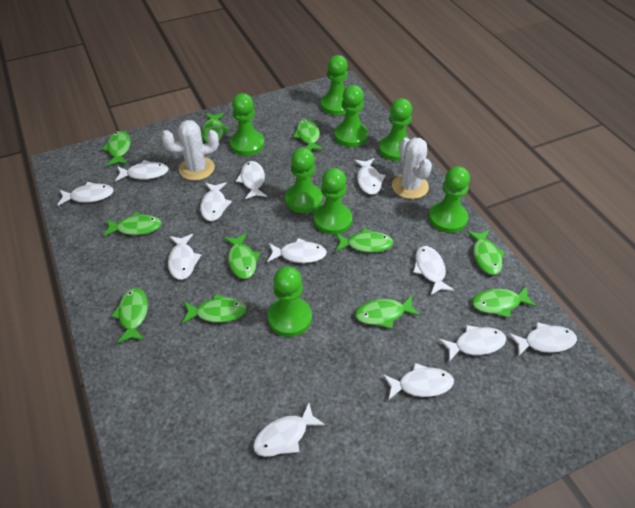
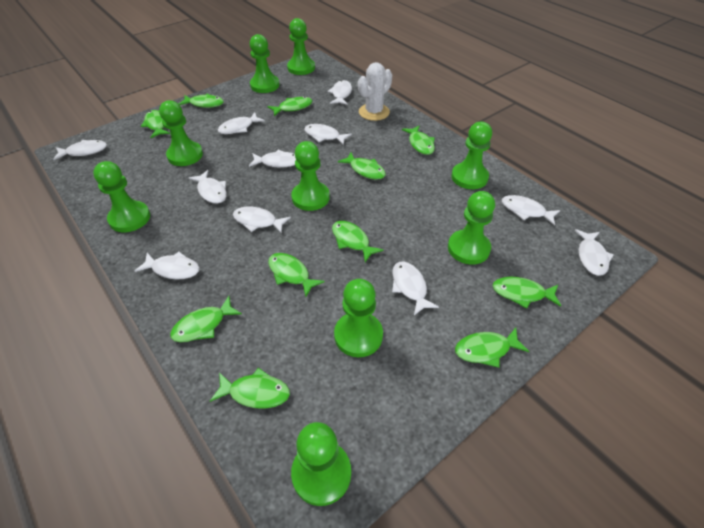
green pawn: [230,93,265,156] [268,266,312,337] [285,148,323,213] [314,168,352,235] [321,55,348,115] [334,85,368,147] [379,98,412,161] [429,166,470,233] = 8 -> [93,161,150,232] [159,100,203,166] [250,34,280,93] [287,18,315,75] [291,141,330,211] [291,422,351,506] [334,279,383,357] [448,191,495,265] [451,122,492,189] = 9
white cactus: [162,120,219,181] [392,138,432,199] = 2 -> [358,62,392,121] = 1
white fish: [58,182,114,206] [115,160,169,182] [168,234,201,280] [200,182,232,221] [236,161,267,199] [253,403,325,457] [267,238,327,263] [354,158,386,195] [383,363,454,400] [413,246,454,295] [439,325,506,362] [509,322,577,356] = 12 -> [53,140,107,160] [135,252,200,279] [189,170,227,204] [218,113,265,134] [233,207,291,234] [249,150,296,168] [304,124,352,145] [328,80,352,105] [392,262,439,315] [502,195,560,226] [575,229,613,276] = 11

